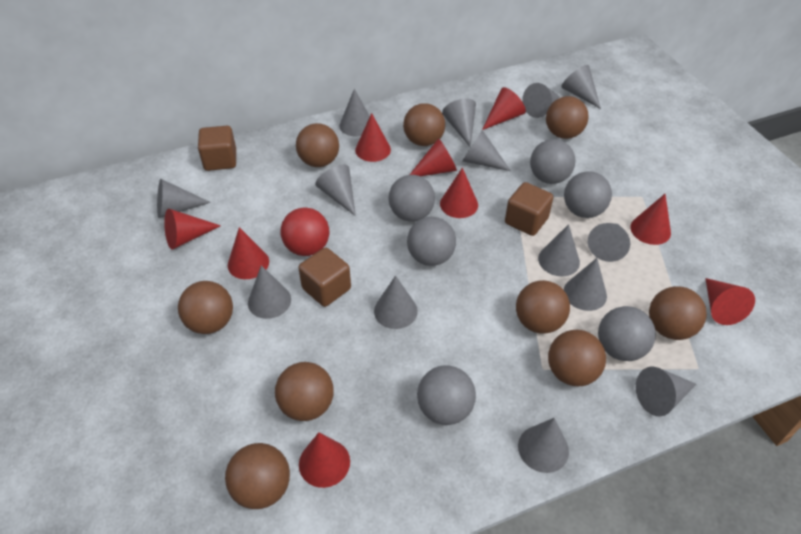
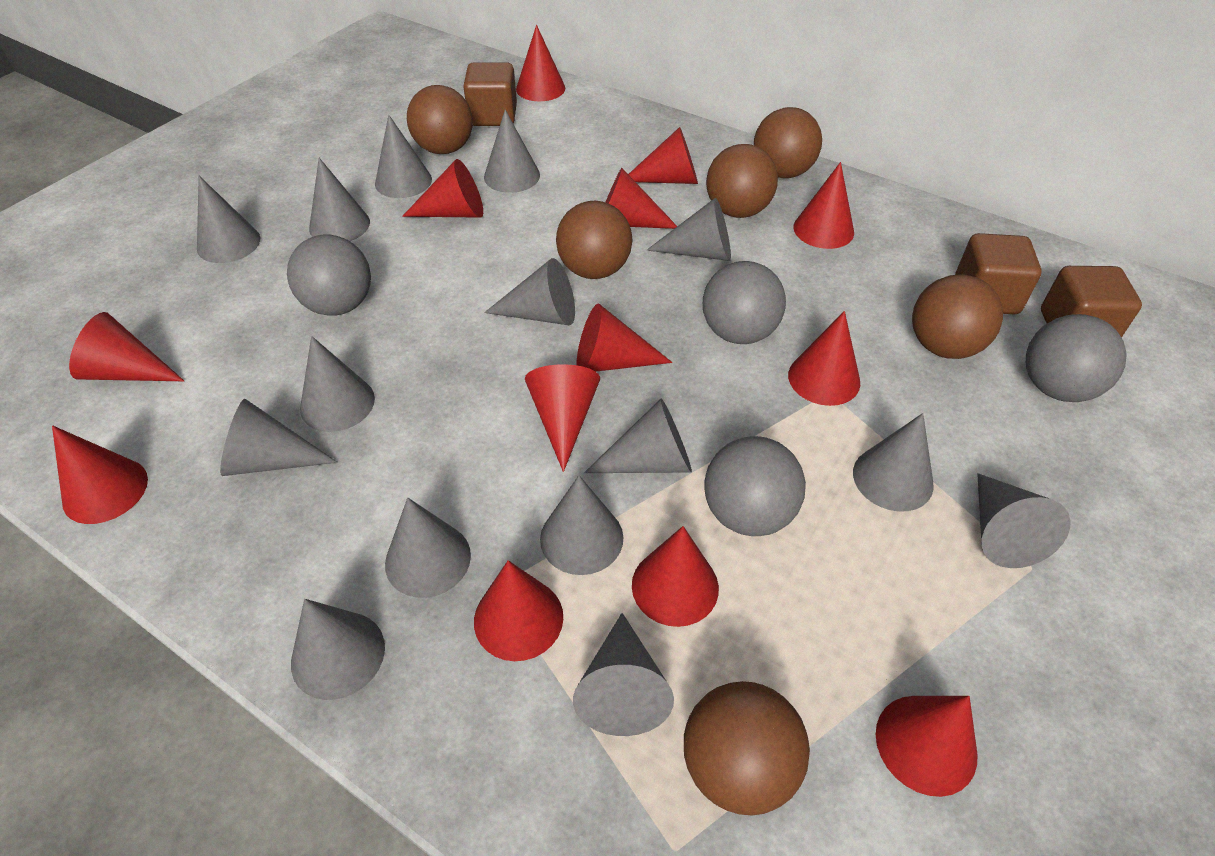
brown ball: [178,281,233,334] [225,443,290,509] [275,362,334,421] [296,123,339,167] [403,103,445,146] [516,280,570,334] [546,96,588,139] [548,330,606,386] [649,286,707,340] = 9 -> [407,85,473,154] [556,201,632,279] [684,681,810,815] [706,144,778,218] [754,107,822,178] [912,274,1003,359] = 6
grey ball: [389,175,435,221] [407,217,456,266] [417,365,476,425] [530,139,576,184] [564,171,612,218] [598,306,656,361] = 6 -> [287,235,371,316] [703,261,786,344] [704,436,806,536] [1026,314,1127,402] = 4
grey cone: [157,179,211,218] [248,266,291,319] [315,164,356,216] [339,89,370,136] [374,276,418,329] [442,99,476,147] [462,130,511,171] [518,418,569,473] [522,83,560,118] [538,224,580,276] [562,65,601,109] [564,258,607,311] [588,223,630,262] [636,367,696,416] = 14 -> [197,176,260,263] [220,399,337,476] [291,599,385,700] [300,336,375,432] [309,158,370,241] [375,115,432,198] [385,498,471,598] [484,110,540,193] [484,258,575,325] [540,475,623,575] [573,613,674,736] [584,398,692,473] [647,198,731,261] [853,413,934,512] [977,473,1071,568] = 15
red ball: [281,208,329,256] = 1 -> none = 0
red cone: [164,209,221,250] [228,227,269,279] [299,432,350,488] [355,113,391,162] [410,138,457,176] [440,168,478,218] [482,87,526,130] [630,194,671,245] [705,278,755,325] = 9 -> [52,425,148,524] [69,312,184,381] [402,159,483,217] [474,560,563,661] [516,25,565,101] [525,364,600,472] [576,304,672,372] [606,168,677,229] [628,127,698,184] [632,526,719,627] [788,311,860,406] [794,162,854,249] [876,696,977,797] = 13

